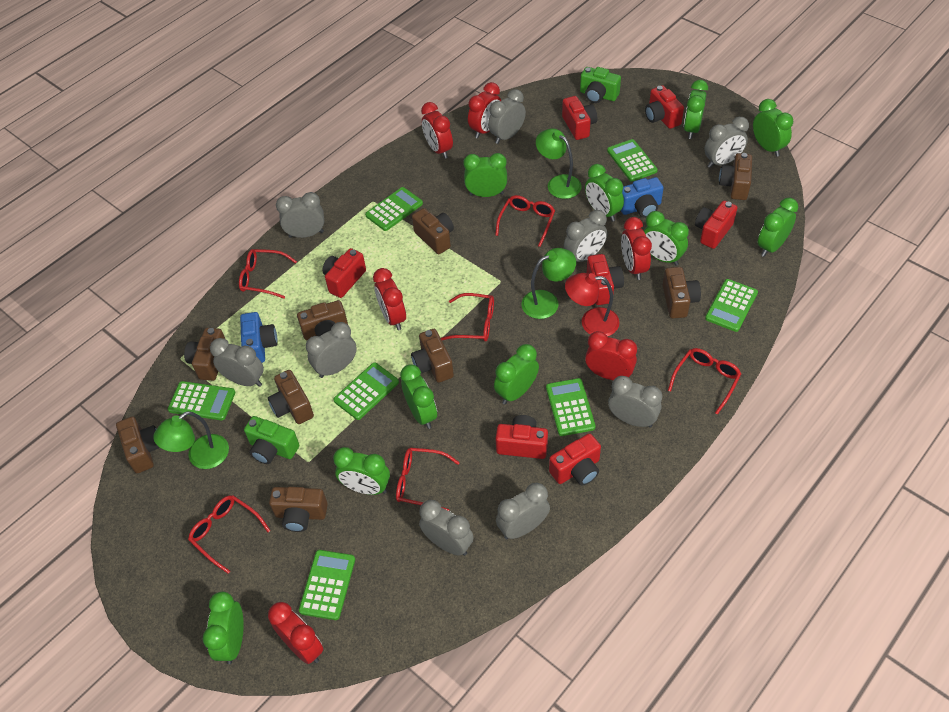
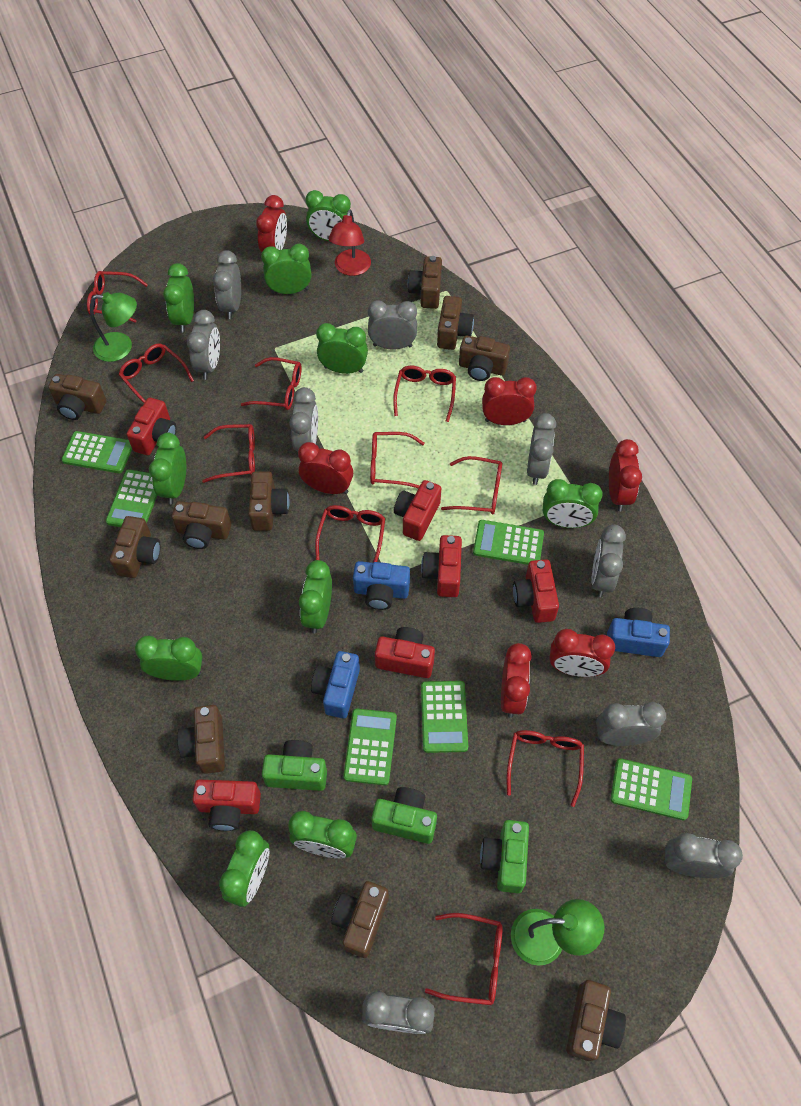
blue camera: [240,312,278,363] [621,177,663,218] = 2 -> [311,651,360,718] [353,561,410,610] [607,608,670,657] = 3
brown camera: [116,416,160,473] [184,328,225,381] [268,370,314,424] [269,487,328,532] [297,300,348,340] [411,329,454,383] [412,208,454,254] [663,267,701,318] [719,153,752,200] = 9 -> [48,374,107,420] [110,516,161,578] [172,501,231,549] [177,705,225,774] [248,471,290,531] [331,881,389,958] [408,256,442,309] [437,296,474,350] [459,335,510,381] [566,980,626,1061] = 10
green calculator: [168,381,235,420] [299,550,355,620] [333,362,399,420] [365,187,423,231] [546,378,595,436] [607,139,658,182] [705,279,758,332] = 7 -> [61,431,132,473] [106,470,157,527] [343,709,397,785] [421,681,468,753] [473,520,544,565] [611,758,692,820] = 6
green camera: [244,416,299,464] [580,67,621,103] = 2 -> [262,740,327,791] [371,787,437,844] [480,820,529,893] = 3
green lamp: [153,411,229,469] [521,248,576,319] [536,128,582,199] = 3 -> [90,292,137,362] [511,899,604,966] = 2
red camera: [323,248,366,298] [495,415,548,459] [549,433,601,486] [562,96,597,140] [587,254,624,305] [645,85,684,129] [695,201,737,249] = 7 -> [127,398,176,455] [192,780,261,831] [375,627,435,678] [394,480,441,541] [421,535,462,597] [513,559,559,623] = 6
red glasses: [188,495,270,574] [239,249,297,299] [396,448,460,511] [441,293,494,342] [495,195,555,247] [668,348,741,415] = 6 -> [87,271,148,323] [118,343,194,403] [202,424,255,483] [241,357,302,410] [315,505,385,562] [370,432,424,489] [393,366,456,422] [425,913,503,1005] [441,456,502,514] [507,730,584,807] = 10

